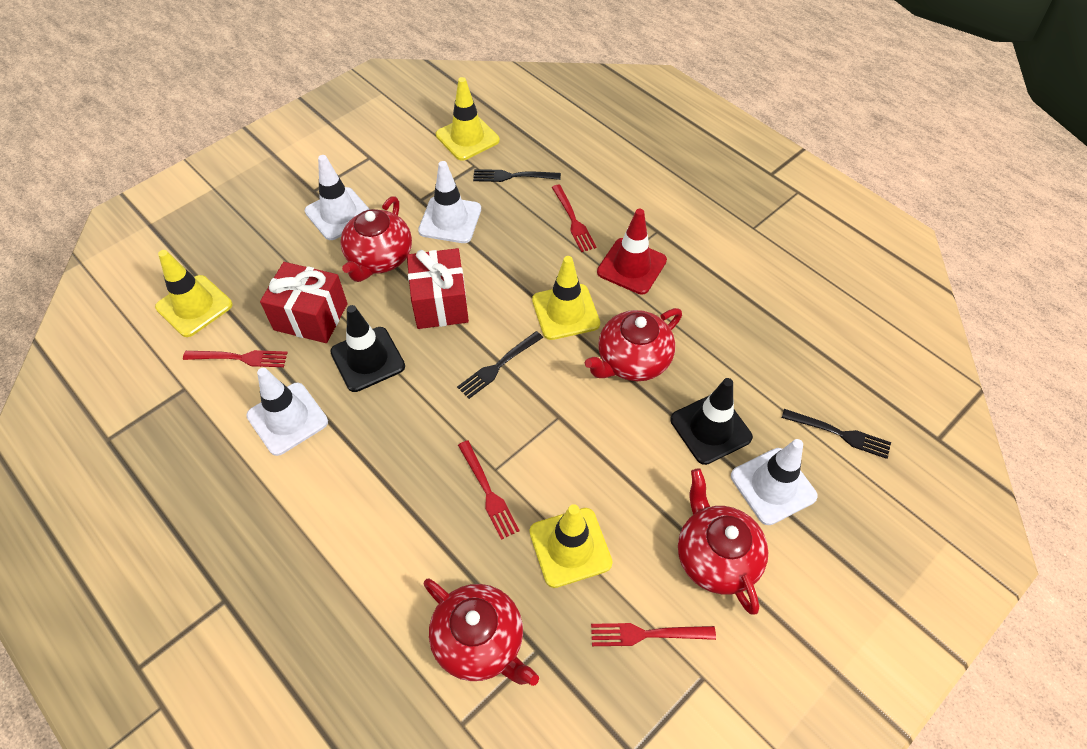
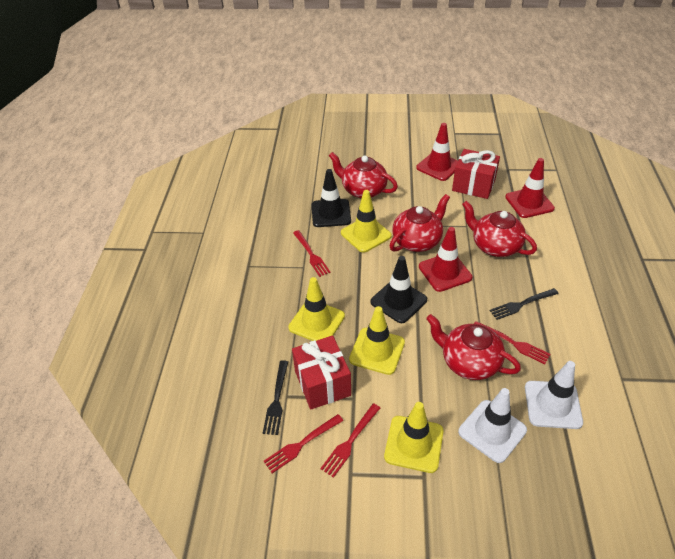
black fork: [457,331,543,399] [473,169,561,182] [782,409,891,459] = 3 -> [263,360,288,435] [490,288,559,320] = 2
red traffic cone: [597,209,667,294] = 1 -> [416,123,458,181] [419,227,472,292] [505,158,555,218] = 3
white traffic cone: [246,368,328,456] [305,155,370,240] [418,161,481,243] [731,439,818,525] = 4 -> [458,388,527,463] [525,361,583,429] = 2

